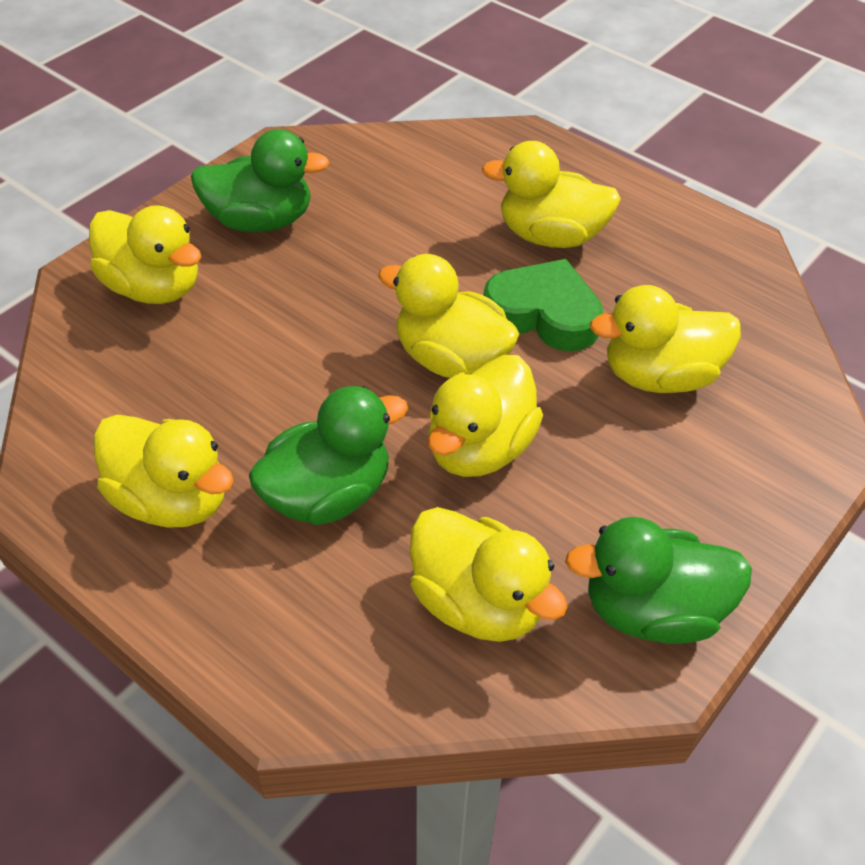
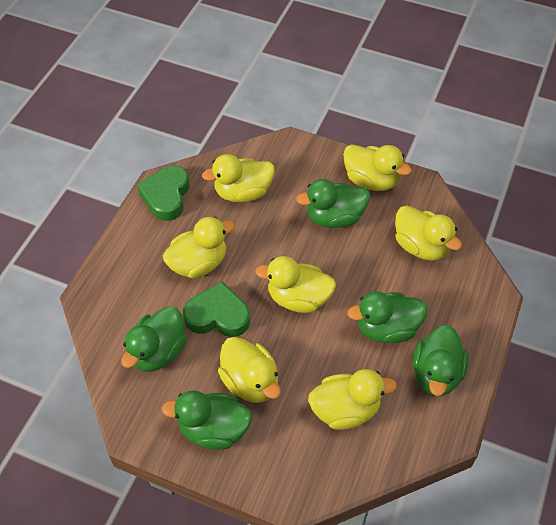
green duck: [191,129,330,232] [249,386,408,525] [565,517,752,644] = 3 -> [121,306,187,372] [161,390,253,450] [296,179,370,228] [347,291,428,343] [413,325,469,396] = 5
green heart: [484,259,603,352] = 1 -> [137,165,190,221] [183,281,250,337] = 2

